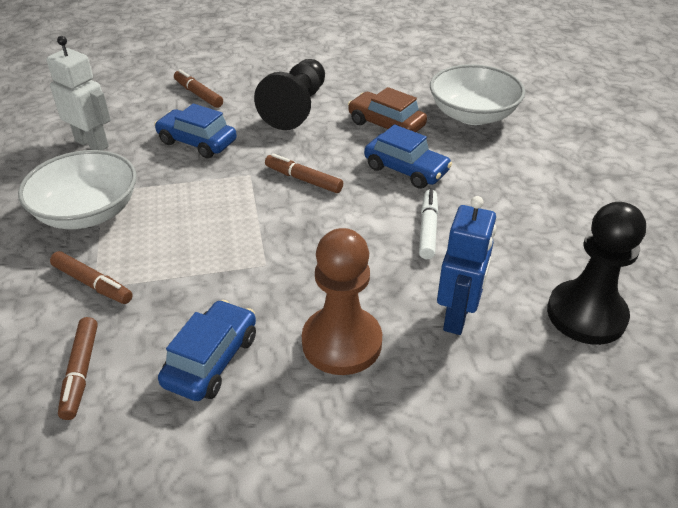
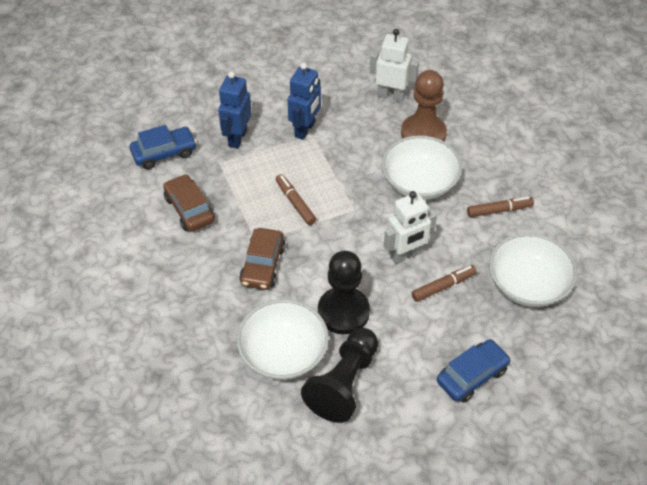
blue car: [154,104,237,158] [158,300,256,401] [364,124,452,189] = 3 -> [130,125,197,169] [437,339,511,403] = 2
blue robot: [437,196,496,335] = 1 -> [218,71,252,149] [287,63,321,140] = 2
brown car: [348,87,427,132] = 1 -> [163,174,215,232] [239,228,286,290] = 2
brown marker: [50,251,133,304] [58,317,98,420] [174,69,223,108] [265,153,343,193] = 4 -> [276,174,316,225] [411,265,477,302] [467,196,534,217] = 3
white bowl: [18,150,136,229] [430,64,525,125] = 2 -> [237,299,329,380] [382,135,462,200] [489,233,577,307] = 3
white marker: [419,189,438,259] = 1 -> none = 0
white robot: [46,36,111,151] = 1 -> [369,29,419,102] [384,191,437,264] = 2

